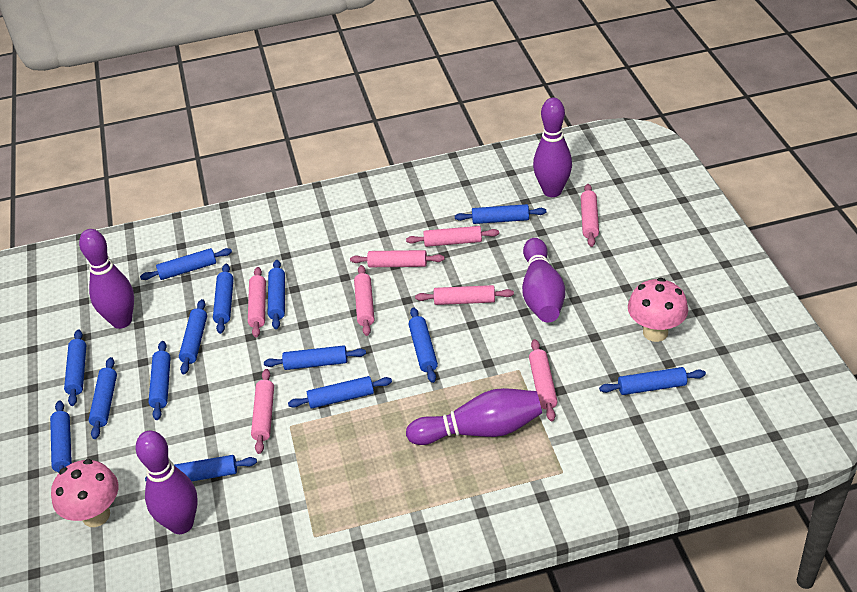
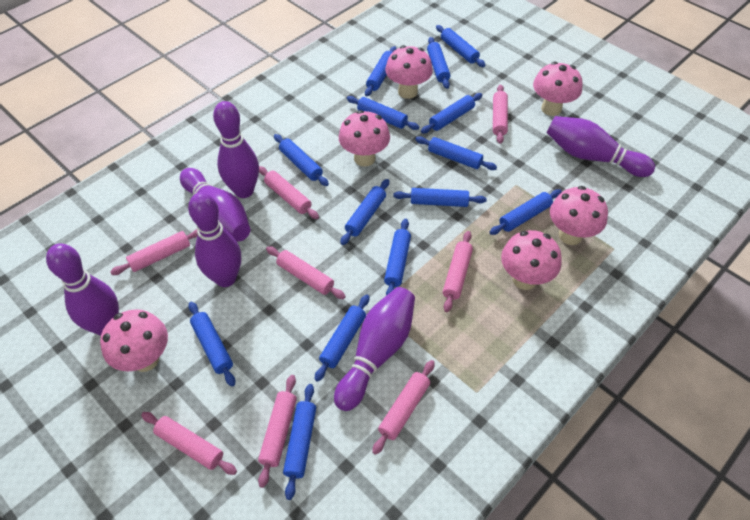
pink mushroom: [51,459,118,527] [628,278,688,342] = 2 -> [100,309,168,372] [339,110,390,167] [385,45,433,99] [501,230,562,290] [533,62,583,116] [550,186,608,245] = 6
purple bowling pin: [79,229,134,329] [136,431,198,534] [406,388,542,445] [522,238,565,322] [533,98,572,197] = 5 -> [46,243,119,336] [180,168,250,242] [188,192,241,287] [213,101,259,198] [334,287,415,411] [547,116,655,177] = 6

